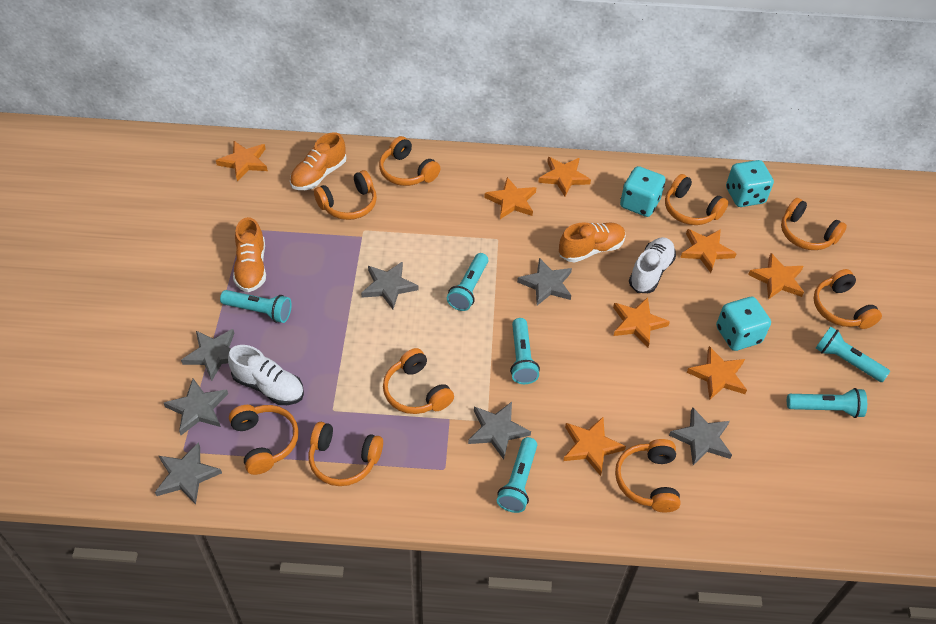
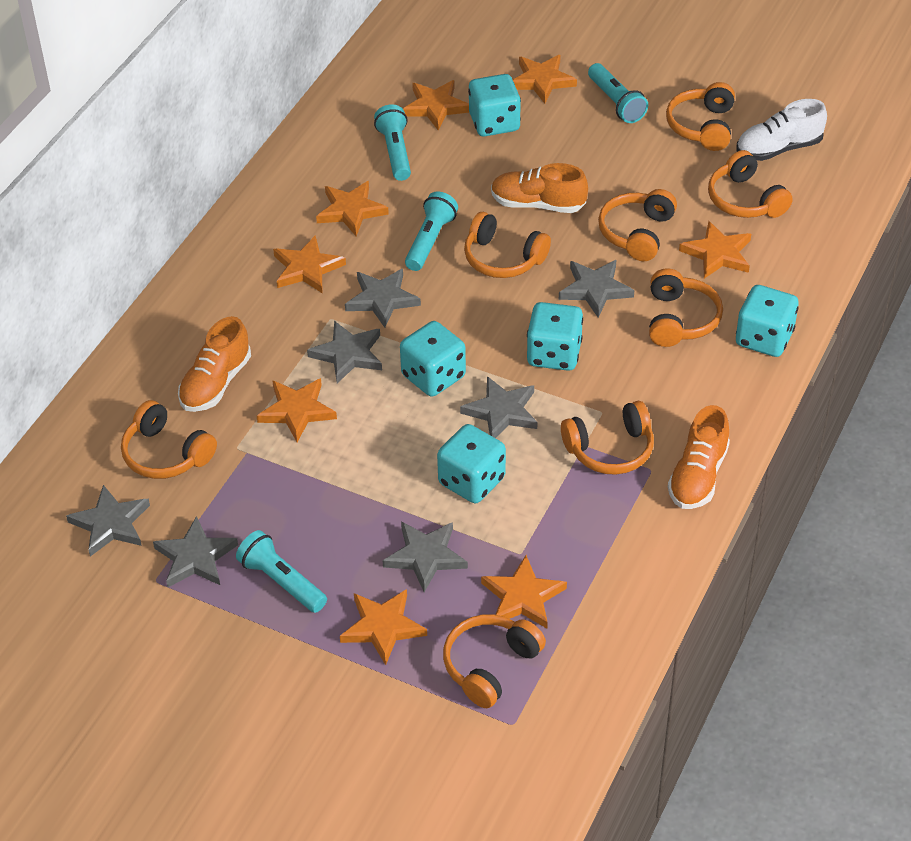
orange headphones: [229,405,299,475] [308,422,383,486] [314,170,377,220] [379,136,440,186] [383,348,454,414] [615,439,681,512] [665,174,729,225] [781,198,847,250] [813,269,882,329] = 9 -> [121,400,217,479] [443,614,546,708] [464,212,551,278] [561,401,654,475] [598,189,677,261] [649,268,723,347] [666,82,735,151] [708,150,793,218] = 8
turquoise dice: [620,166,665,217] [716,297,771,351] [726,160,774,207] = 3 -> [400,321,466,397] [437,424,506,503] [468,74,521,136] [527,302,583,371] [736,285,799,357] = 5
turquoise flashlight: [220,290,292,323] [447,253,488,311] [497,437,537,513] [510,318,540,384] [787,388,867,418] [816,327,890,382] = 6 -> [236,530,327,613] [374,104,411,181] [405,192,458,271] [588,63,648,123] = 4
white shoe: [228,345,304,405] [629,237,676,293] = 2 -> [736,99,827,161] = 1

